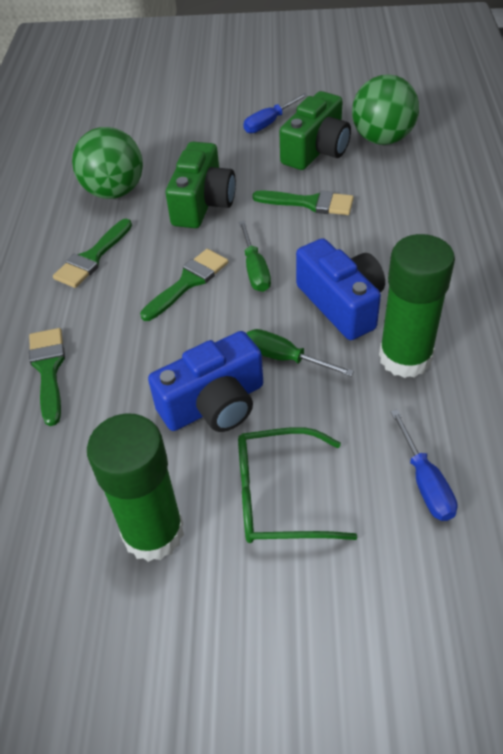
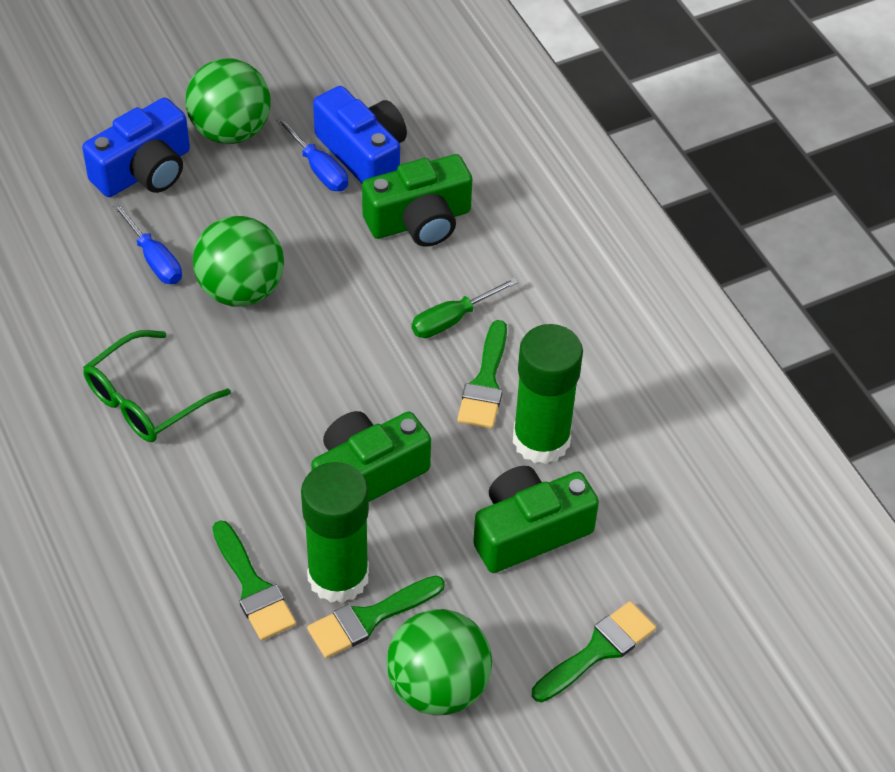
green ball: [72,127,143,199] [352,74,419,145] = 2 -> [185,58,271,144] [193,216,284,307] [387,609,492,716] = 3
green camera: [166,142,236,228] [279,91,351,170] = 2 -> [311,411,431,502] [362,154,472,247] [473,466,599,573] = 3
green screwdriver: [239,221,271,292] [246,329,354,377] = 2 -> [412,278,518,338] = 1

